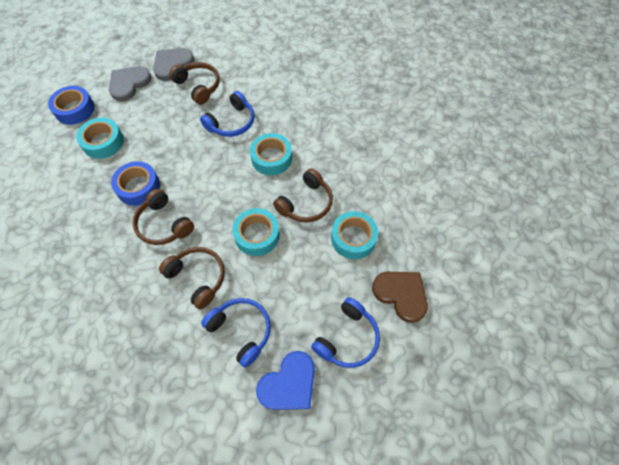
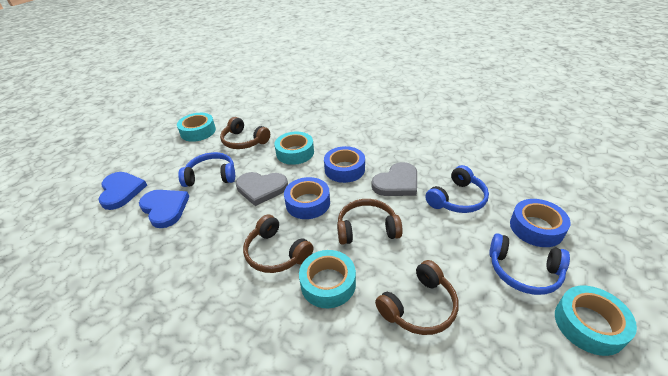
blue heart: [256,351,315,410] = 1 -> [99,172,147,210] [139,190,189,228] = 2
blue tape: [48,86,95,125] [111,161,160,206] = 2 -> [284,177,330,219] [324,146,365,183] [510,199,570,247] = 3
brown heart: [372,272,428,323] = 1 -> none = 0

